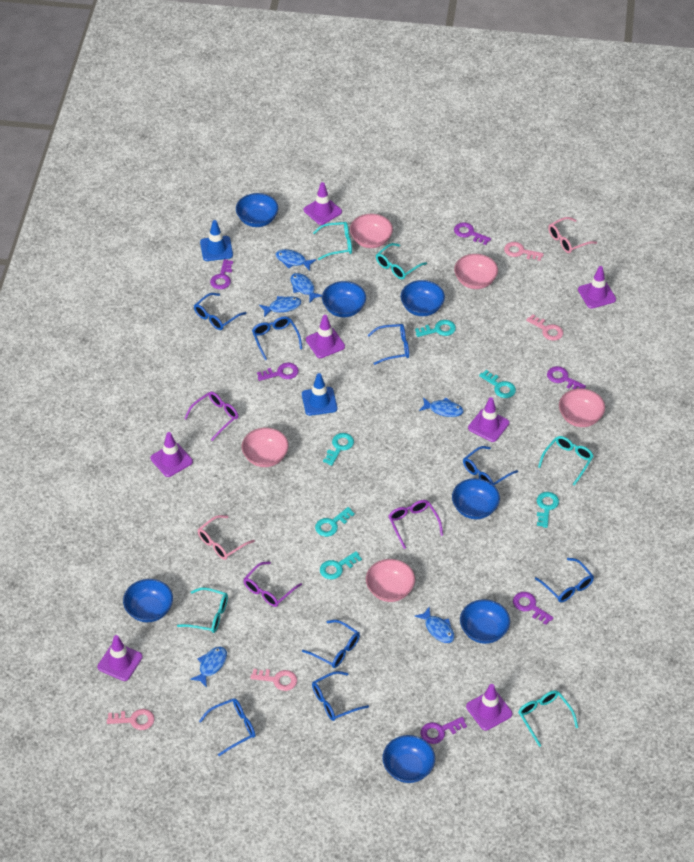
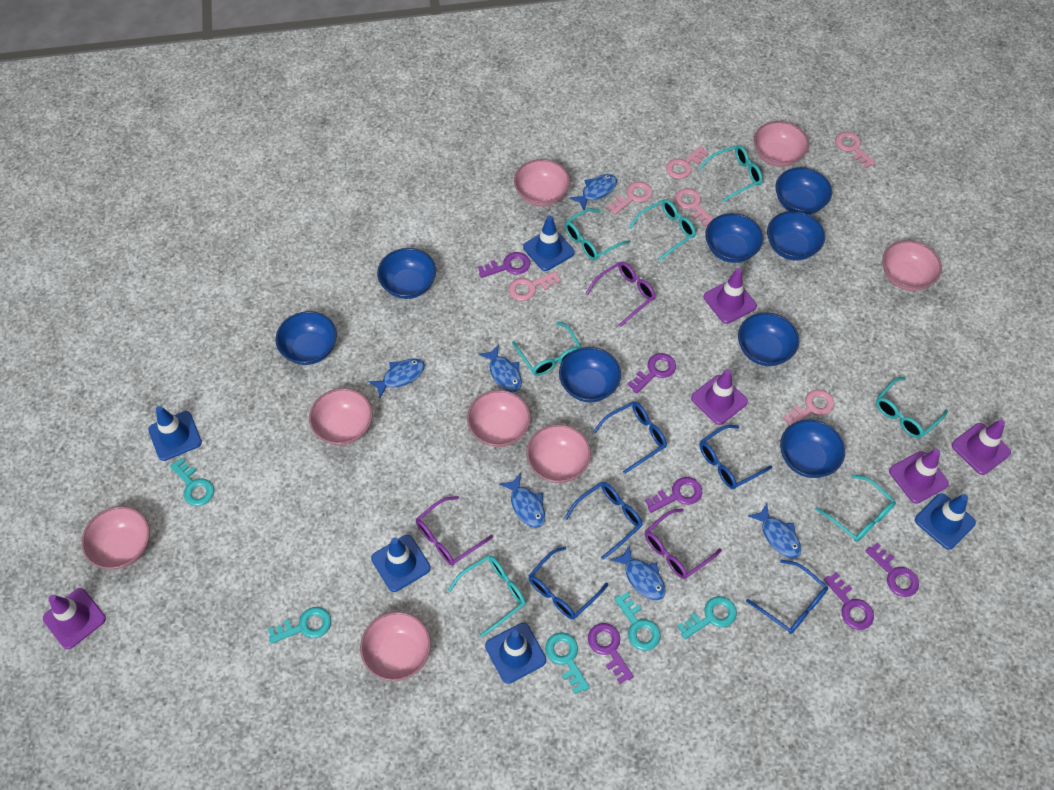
blue bowl: [123,579,173,622] [236,193,278,227] [322,281,366,317] [382,735,435,783] [400,280,445,316] [452,478,500,519] [460,599,510,644] = 7 -> [275,311,337,365] [377,248,436,299] [559,347,621,402] [705,213,763,263] [738,313,799,366] [767,211,825,261] [775,167,832,215] [780,419,845,478] = 8
blue glasses: [194,293,247,330] [199,698,255,756] [252,316,302,360] [302,620,360,668] [312,671,369,721] [368,324,409,365] [463,446,518,485] [535,558,594,602] = 8 -> [528,546,608,619] [565,482,643,559] [593,402,667,474] [699,425,772,489] [746,560,828,634] = 5
blue traffic cone: [200,220,233,261] [302,373,337,416] = 2 -> [148,406,202,461] [371,535,431,592] [485,623,546,684] [523,215,575,271] [915,493,976,550] = 5
pink bowl: [242,428,289,467] [350,214,393,248] [366,559,415,602] [454,254,498,289] [559,388,605,427] = 5 -> [81,506,150,569] [309,388,373,445] [360,612,431,681] [467,390,531,447] [514,159,570,207] [526,424,591,483] [754,121,809,167] [882,240,942,291] = 8
pink glasses: [198,515,255,560] [548,217,597,253] = 2 -> none = 0
pink key: [107,709,155,730] [250,669,297,691] [504,242,544,261] [526,314,563,341] = 4 -> [509,271,561,301] [607,181,652,215] [666,146,709,179] [675,188,714,227] [783,389,834,426] [835,132,876,168] = 6
purple traffic cone: [97,635,143,681] [151,432,193,477] [304,182,342,225] [306,315,345,358] [466,684,512,731] [468,397,509,442] [578,266,616,309] = 7 -> [43,588,106,649] [691,369,748,425] [704,268,757,324] [889,449,949,504] [952,419,1011,475] = 5
turquoise glasses: [177,587,228,633] [313,222,352,260] [376,243,427,279] [518,690,578,747] [538,436,594,486] = 5 -> [448,555,526,637] [512,321,582,376] [565,208,630,261] [629,199,696,261] [699,145,763,202] [815,474,896,542] [876,377,948,438] = 7
turquoise key: [315,507,355,537] [320,551,362,579] [323,433,354,466] [415,320,456,337] [479,370,516,398] [537,492,559,528] = 6 -> [170,458,214,506] [268,607,331,644] [545,633,590,694] [614,592,661,651] [677,596,737,639] = 5

